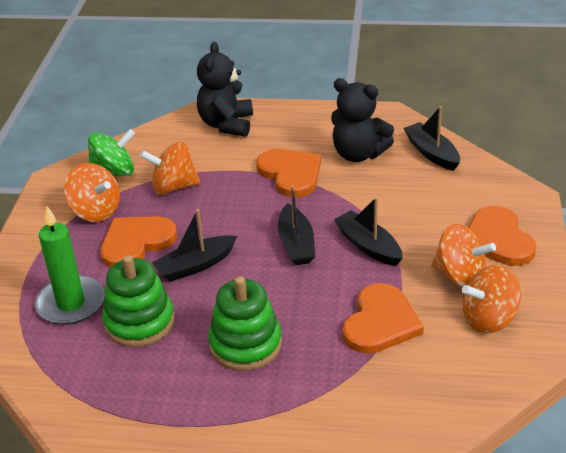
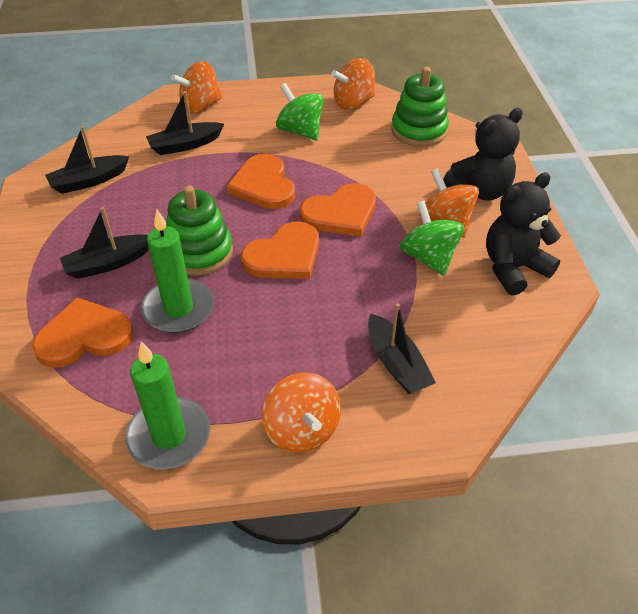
green candle: [35,206,104,325] = 1 -> [125,341,210,469] [141,209,214,333] = 2
green spinning top: [88,129,135,176] = 1 -> [276,83,324,141] [400,201,464,276] = 2

